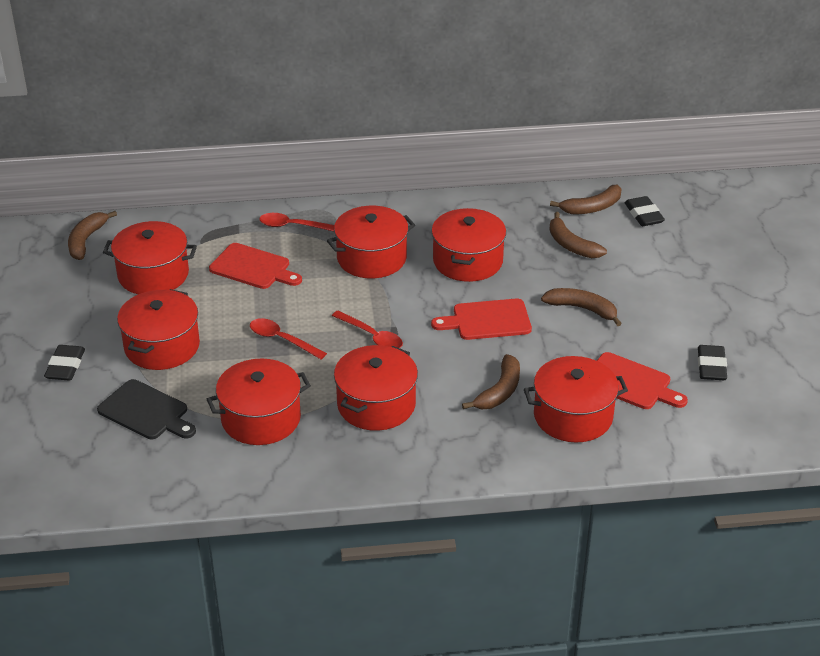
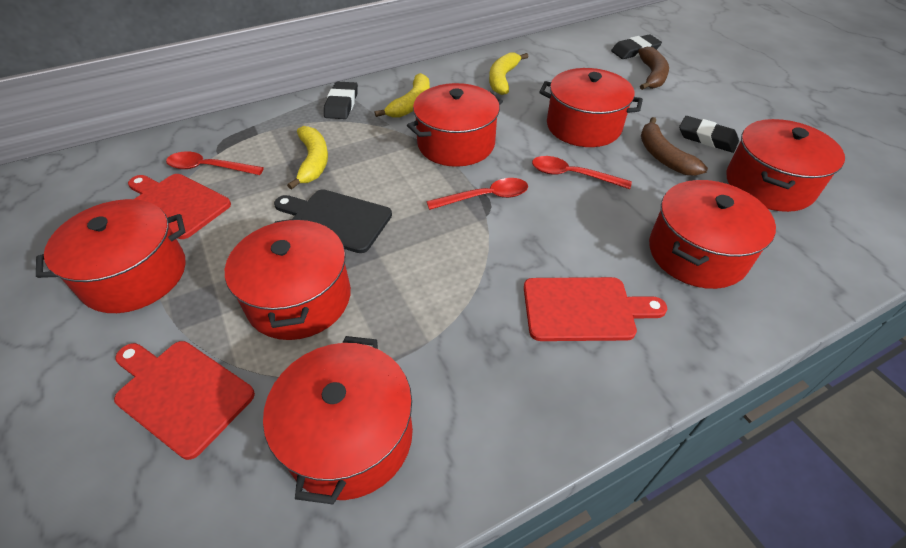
brown banana: [68,211,117,260] [462,354,520,409] [541,288,622,326] [549,212,607,258] [550,185,622,214] = 5 -> [638,47,669,90] [641,117,708,176] = 2
yellow banana: none = 0 -> [287,126,328,190] [375,73,430,118] [489,53,529,95] = 3

